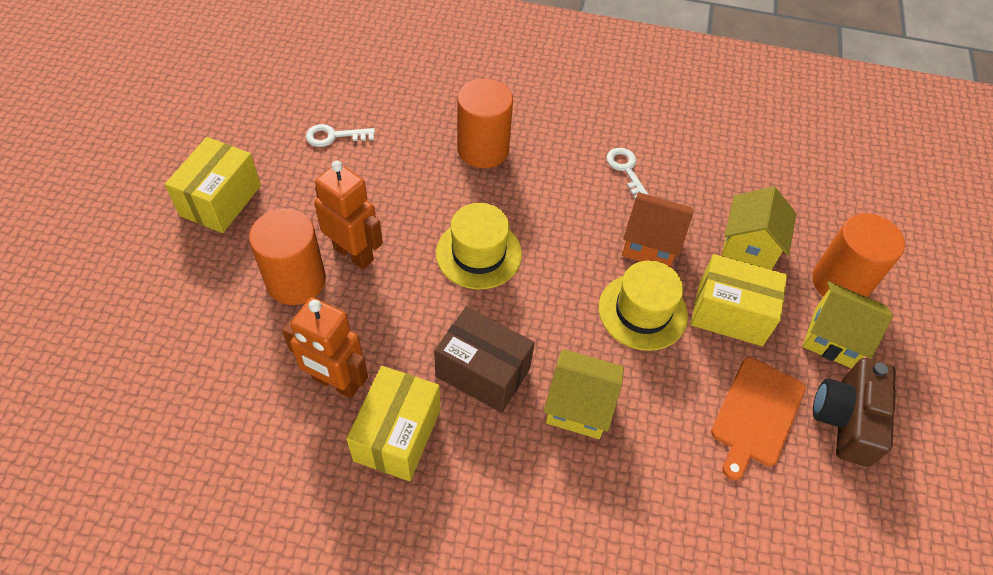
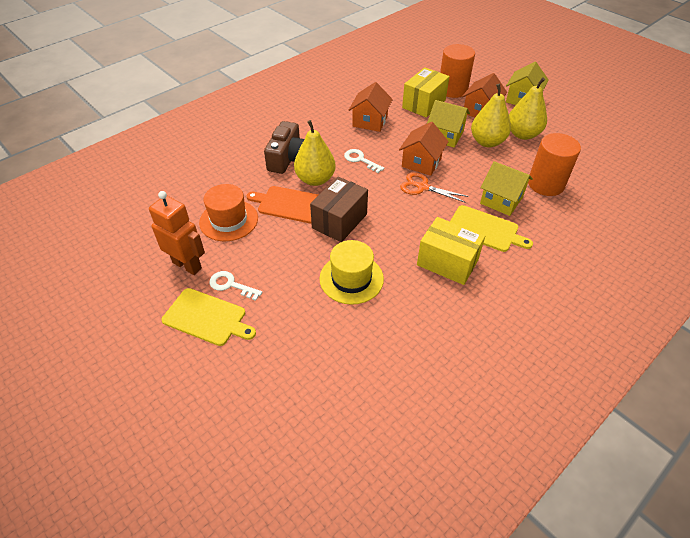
orange cylinder: [249,209,326,305] [457,79,513,168] [812,213,905,297] = 3 -> [440,44,475,98] [528,133,581,196] = 2
orange hat: none = 0 -> [199,184,258,241] = 1
orange house: [622,192,693,267] = 1 -> [349,82,393,132] [399,122,449,176] [462,73,507,117] = 3
orange robot: [282,297,368,398] [314,161,383,269] = 2 -> [149,191,205,275] = 1
orange scissors: none = 0 -> [400,172,469,203] = 1
yellow box: [165,137,261,233] [346,366,440,481] [691,254,787,346] = 3 -> [402,67,450,118] [417,217,485,285] = 2
yellow cutting board: none = 0 -> [161,288,256,346] [450,205,533,252] = 2
yellow hat: [436,203,522,290] [599,260,688,351] = 2 -> [320,240,384,305] = 1
yellow pear: none = 0 -> [294,120,336,186] [471,84,511,147] [509,77,547,140] = 3

